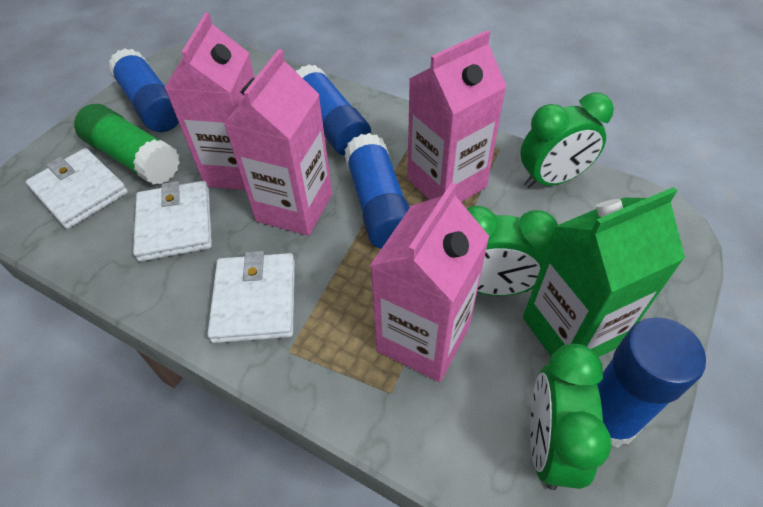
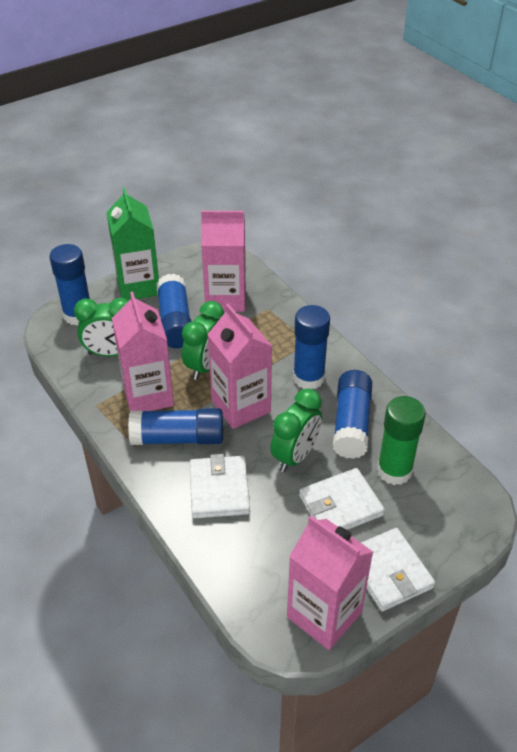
blue glue stick: [108,48,179,132] [296,64,371,156] [344,133,410,249] [597,317,706,448] = 4 -> [49,244,90,325] [128,408,223,445] [157,274,192,348] [293,305,330,389] [333,370,372,459] = 5

